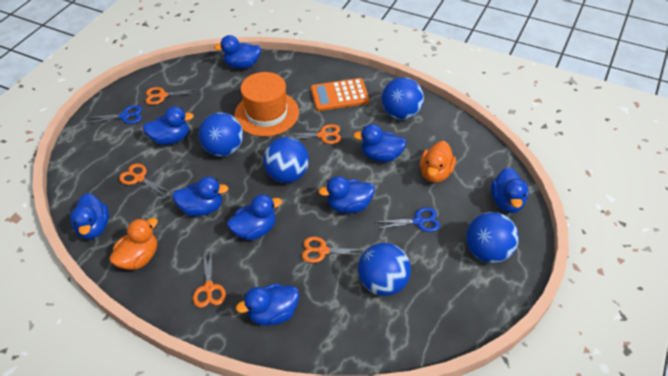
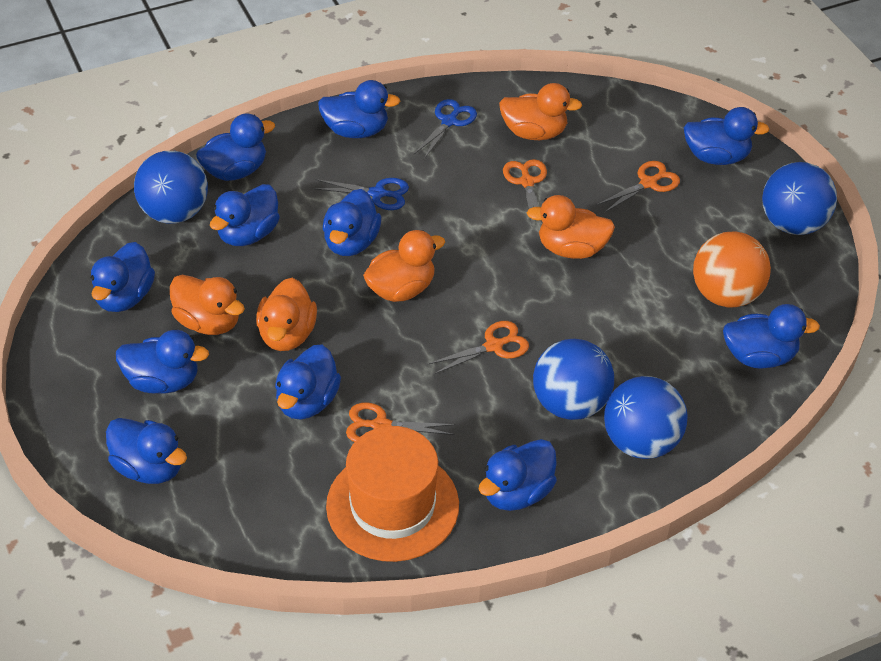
blue ball: [199,112,243,157] [263,137,309,183] [358,243,411,296] [382,77,424,120] [466,212,519,263] = 5 -> [134,151,208,224] [533,339,614,420] [604,376,688,459] [762,162,837,235] = 4
blue duck: [70,193,109,239] [143,107,194,145] [172,177,229,216] [214,35,261,69] [227,194,282,240] [236,284,299,326] [318,176,375,213] [353,124,407,162] [491,167,529,213] = 9 -> [91,242,155,312] [106,418,187,484] [116,330,209,394] [196,114,275,181] [210,184,280,246] [275,345,341,419] [318,80,400,138] [323,189,381,256] [479,439,557,511] [684,107,770,165] [723,304,820,368] = 11
orange ball: none = 0 -> [693,231,771,307] = 1
orange calculator: [311,78,370,111] = 1 -> none = 0
orange duck: [109,218,158,270] [420,141,456,183] = 2 -> [170,275,245,335] [256,278,317,351] [363,230,445,302] [499,83,582,140] [527,195,615,259] = 5
orange scissors: [119,163,172,197] [145,87,198,105] [193,248,226,308] [284,124,341,144] [302,237,367,263] = 5 -> [346,402,456,442] [428,321,529,374] [503,159,547,224] [596,161,680,213] = 4

